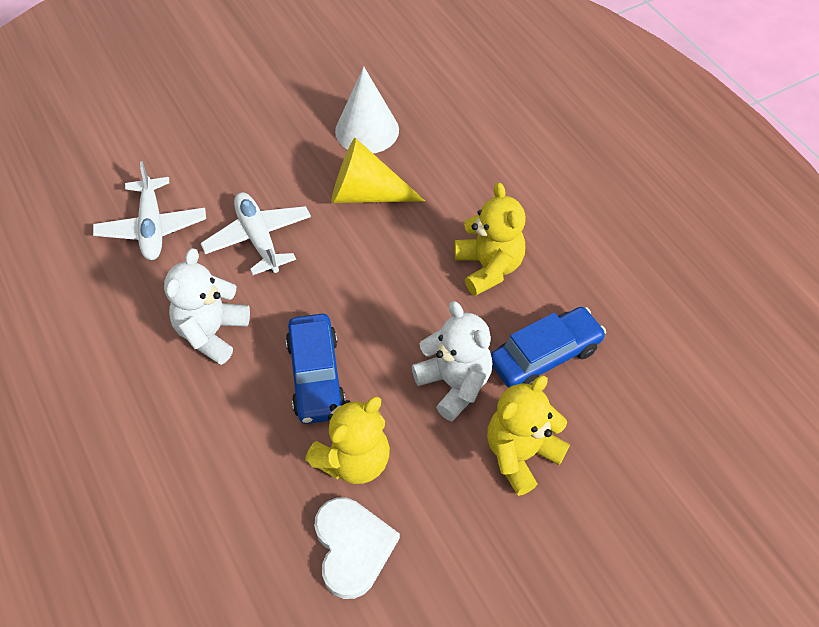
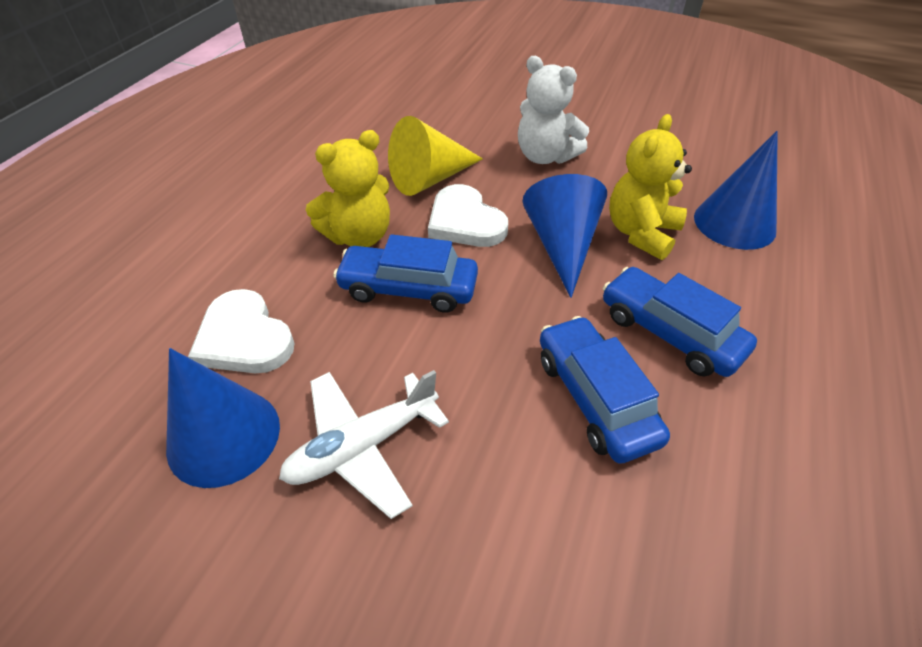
blue car: [286,314,346,424] [491,307,606,388] = 2 -> [333,234,478,313] [540,316,670,464] [603,267,757,377] = 3
blue cone: none = 0 -> [166,348,280,488] [522,174,607,298] [694,131,778,250] = 3
white cone: [335,67,399,154] = 1 -> none = 0
white heart: [314,498,400,599] = 1 -> [188,289,294,373] [428,184,508,247] = 2
white plane: [93,161,206,260] [201,192,311,275] = 2 -> [279,370,449,519] = 1
white teddy bear: [164,248,250,365] [412,301,492,421] = 2 -> [518,56,589,164] = 1
yellow teddy bear: [305,397,390,484] [455,182,526,296] [487,376,570,496] = 3 -> [306,130,390,247] [609,114,692,260] = 2

